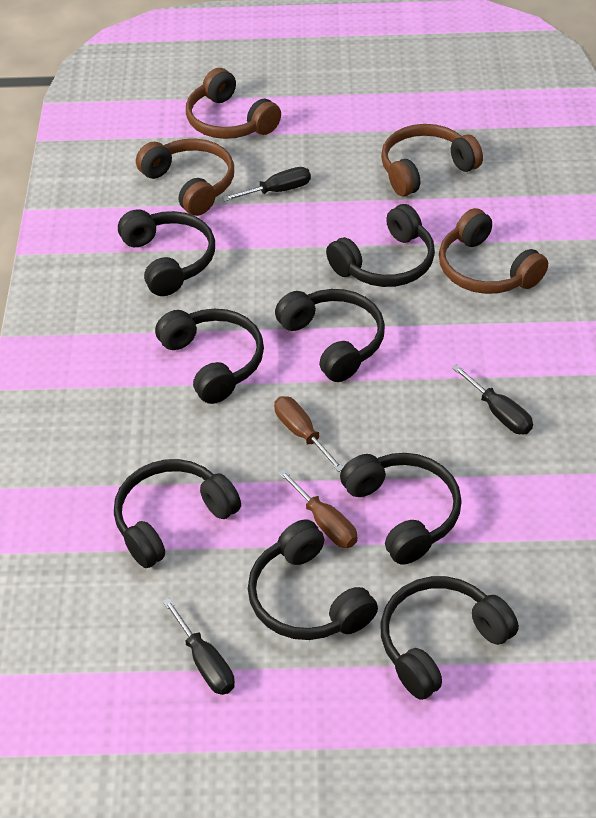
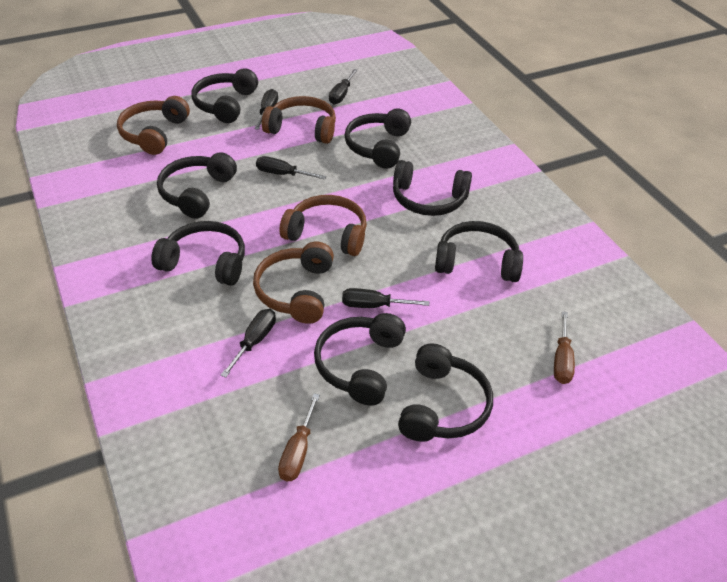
black screwdriver: [163,598,235,695] [222,167,311,201] [452,365,533,434] = 3 -> [221,309,276,378] [254,89,278,130] [256,156,326,179] [329,69,358,104] [342,288,429,308] = 5

